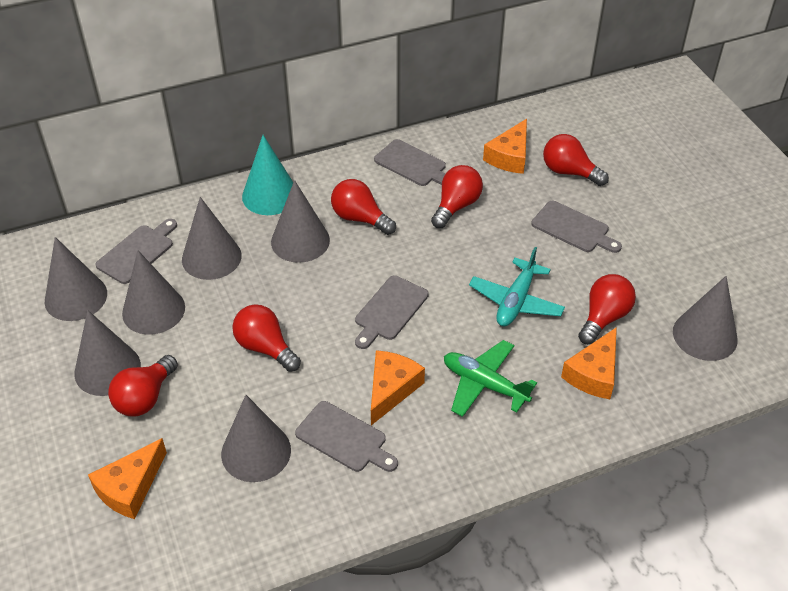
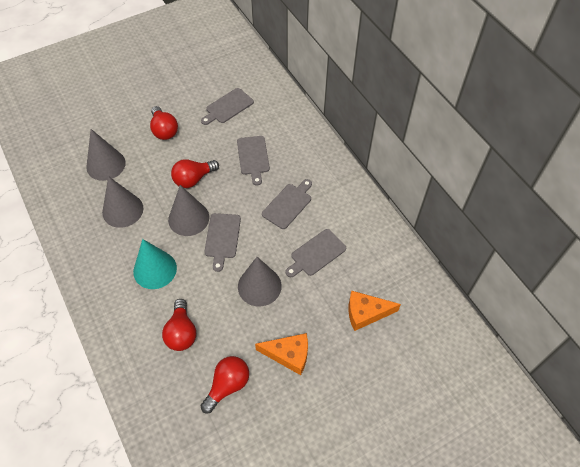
green plane: [444,340,537,417] = 1 -> none = 0
grey cone: [45,237,107,321] [74,310,141,396] [122,250,185,335] [182,197,242,280] [221,395,291,482] [271,180,330,263] [673,276,737,361] = 7 -> [86,129,126,181] [102,176,144,228] [168,185,209,236] [238,257,282,306] = 4
orange cheese: [88,438,167,519] [371,350,425,425] [483,119,527,174] [561,327,617,399] = 4 -> [255,333,308,375] [348,290,401,331] = 2
red light bulb: [108,355,178,416] [232,304,301,372] [331,179,396,235] [431,165,483,228] [543,134,609,186] [578,274,636,345] = 6 -> [150,106,178,140] [162,299,196,351] [171,159,219,188] [201,356,249,414] = 4
turquoise plane: [469,247,565,326] = 1 -> none = 0

